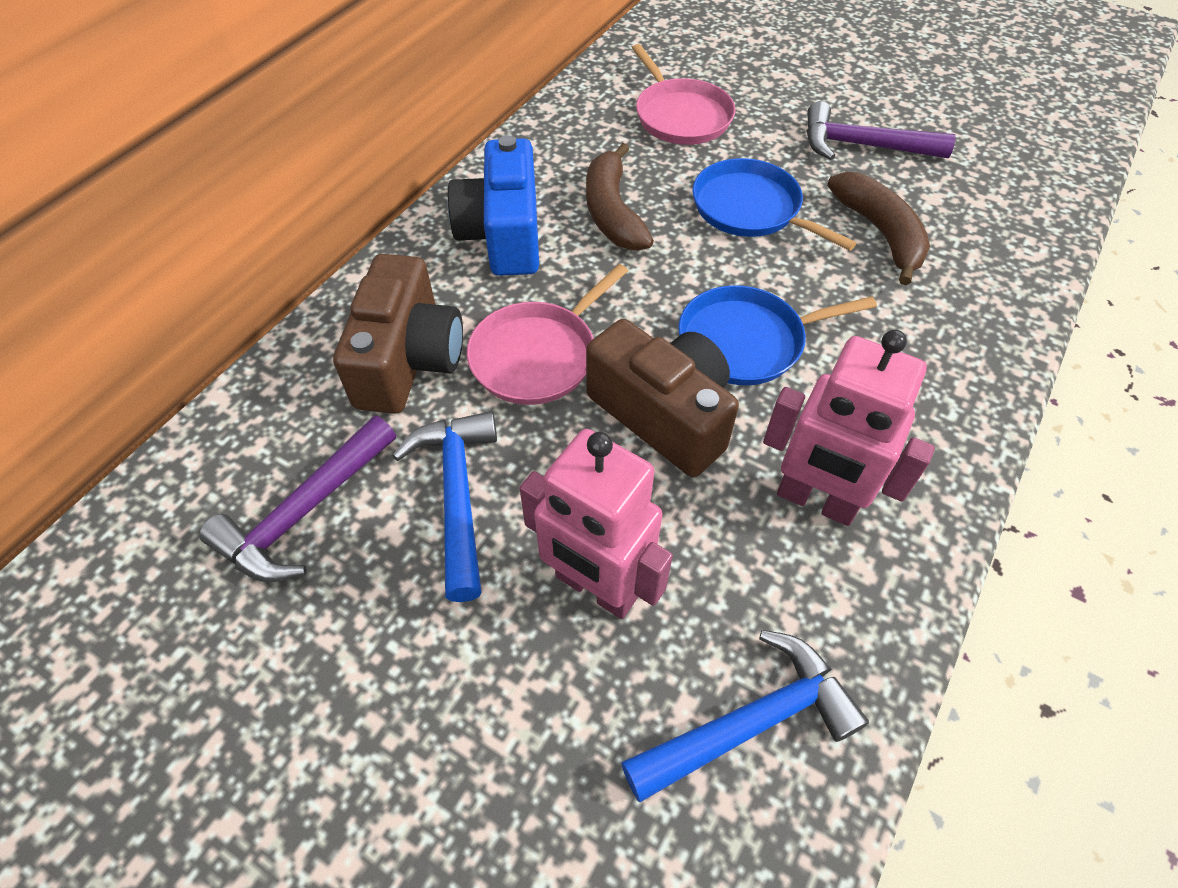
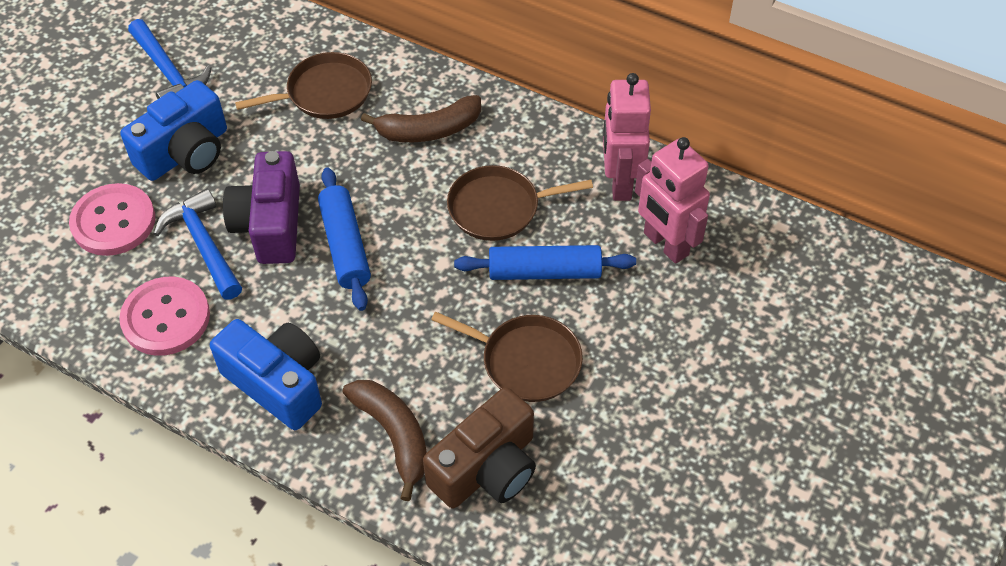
blue camera: [447,135,539,276] = 1 -> [120,80,227,181] [210,319,322,430] = 2
blue pan: [679,285,877,385] [692,158,857,251] = 2 -> none = 0
blue rolling pin: none = 0 -> [318,167,371,311] [454,245,636,280] = 2
brown camera: [333,254,463,414] [586,319,739,477] = 2 -> [423,387,536,509] = 1
brown pan: none = 0 -> [235,52,372,119] [431,312,583,402] [447,165,593,241] = 3
pink button: none = 0 -> [69,183,155,256] [119,277,210,356] = 2
pink pan: [467,264,628,405] [632,44,736,145] = 2 -> none = 0
purple camera: none = 0 -> [223,151,300,264] = 1
purple hammer: [199,416,396,582] [807,101,956,160] = 2 -> none = 0

